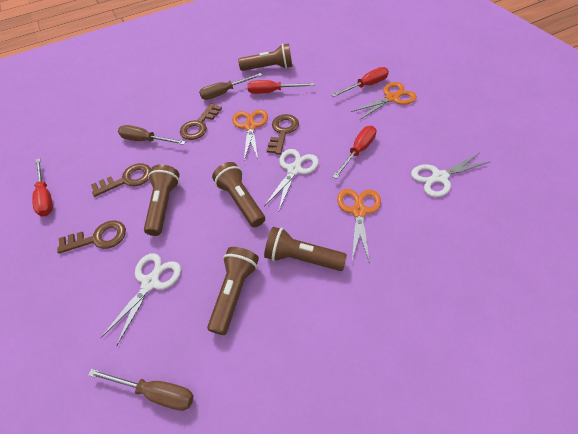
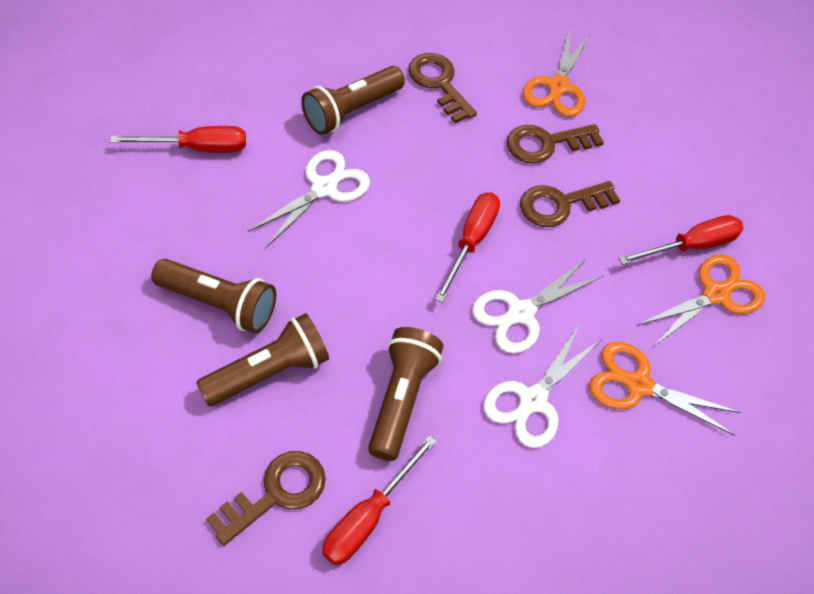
brown flashlight: [144,164,180,236] [207,247,259,335] [212,162,265,227] [238,43,292,71] [264,227,347,271] = 5 -> [151,259,276,333] [196,313,329,406] [301,66,405,135] [368,327,443,461] = 4
brown screwdriver: [88,369,194,411] [118,125,186,145] [199,73,262,100] = 3 -> none = 0

